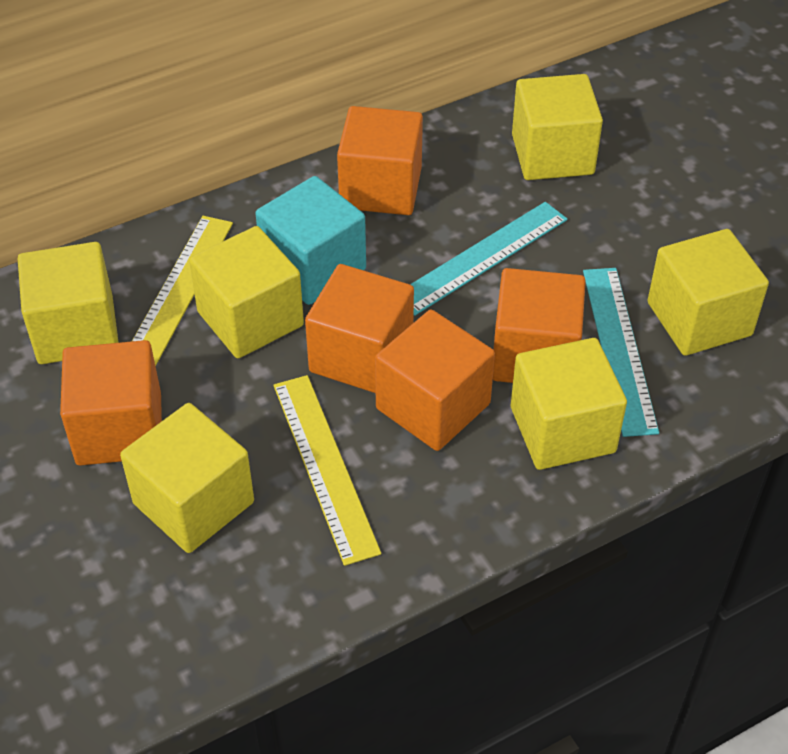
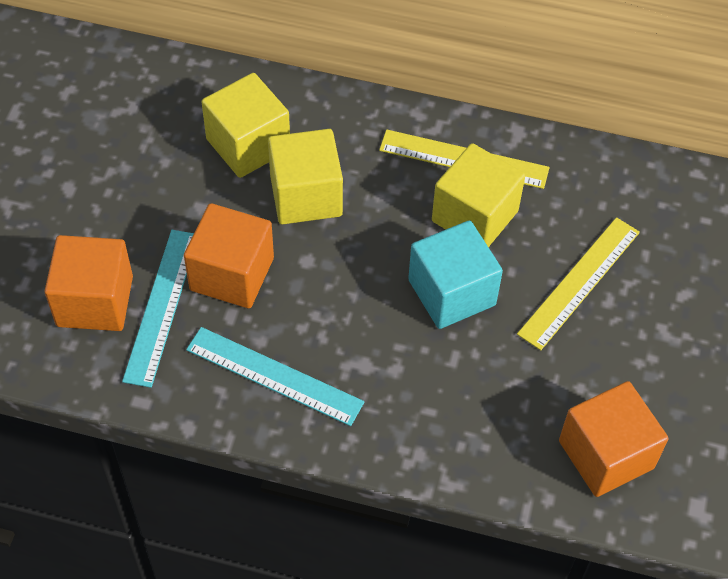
orange cube: [60,340,162,466] [305,264,414,393] [337,106,423,215] [375,310,495,451] [493,268,586,383] = 5 -> [44,235,133,331] [184,203,274,308] [559,381,668,497] = 3
yellow cube: [18,242,119,364] [120,403,254,553] [189,226,304,358] [511,338,627,470] [512,74,603,180] [648,229,769,356] = 6 -> [202,73,290,178] [268,129,343,224] [432,143,525,247] = 3

